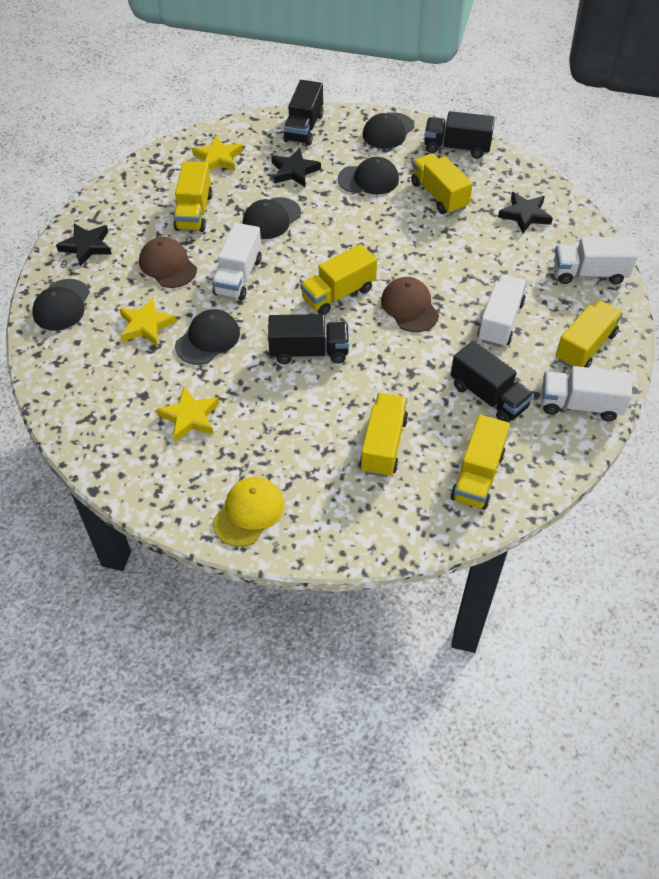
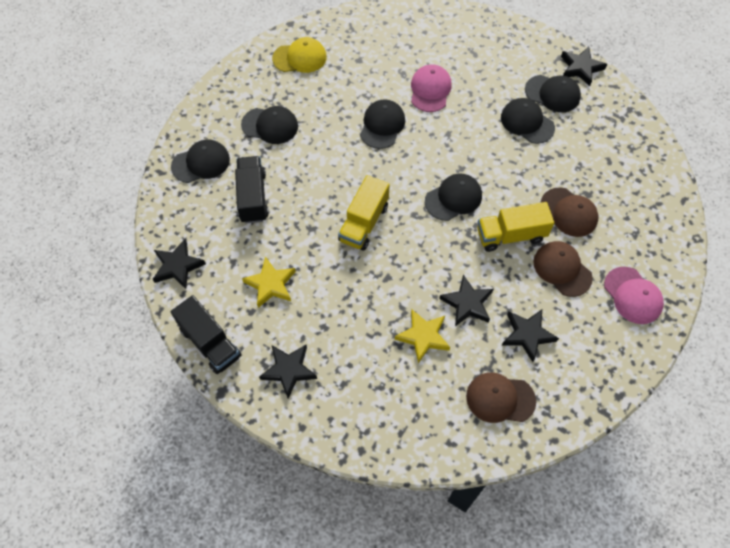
black cap: [32,279,90,331] [175,309,240,365] [243,197,301,239] [338,157,399,194] [363,112,414,149] = 5 -> [171,140,230,183] [241,106,298,144] [360,99,405,149] [425,173,482,221] [501,98,555,144] [525,75,581,112] = 6
black star: [56,223,112,267] [271,148,321,187] [498,192,553,233] = 3 -> [153,239,206,289] [259,345,317,399] [439,275,493,326] [502,310,559,362] [561,47,607,86] = 5
black truck: [268,314,349,364] [283,80,324,145] [424,111,495,159] [451,341,534,422] = 4 -> [171,295,241,374] [235,156,269,223] = 2
brown cap: [139,237,197,288] [381,277,439,332] = 2 -> [466,372,536,423] [533,241,593,297] [540,187,598,237] = 3
pink cap: none = 0 -> [411,64,452,112] [604,267,664,324] = 2
white truck: [212,223,262,300] [478,274,527,347] [542,366,632,421] [554,237,637,285] = 4 -> none = 0
yellow star: [119,297,177,346] [156,387,219,442] [192,135,243,171] = 3 -> [242,256,296,308] [395,309,450,364] = 2
yellow truck: [173,161,213,232] [300,244,377,315] [360,393,408,477] [411,153,473,215] [451,414,510,510] [556,300,623,369] = 6 -> [338,175,390,251] [477,202,554,252] = 2

